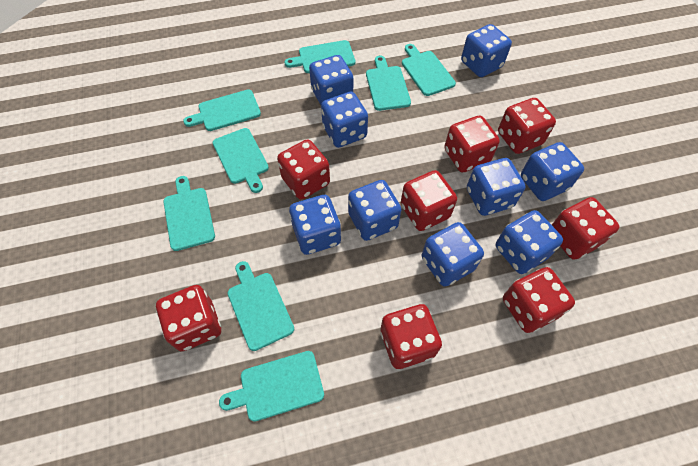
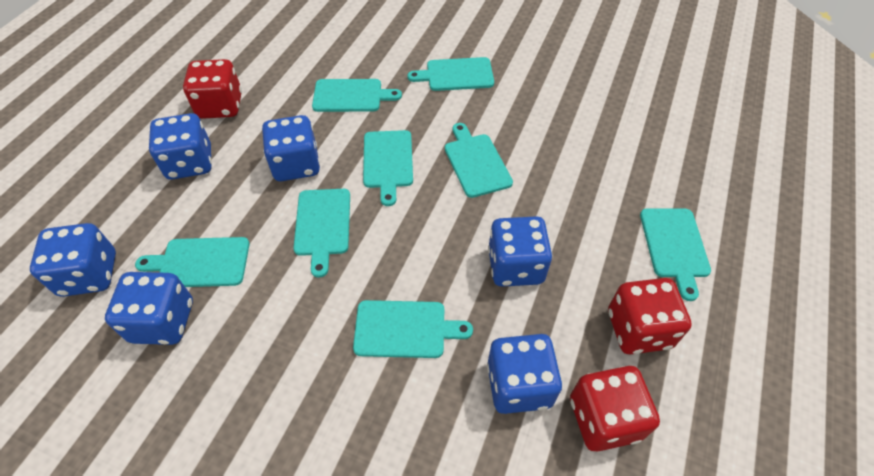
blue dice: [289,195,341,255] [309,55,353,105] [321,92,368,148] [348,180,401,241] [422,222,484,287] [461,24,512,77] [467,158,526,216] [496,210,563,274] [521,142,584,201] = 9 -> [30,223,116,297] [105,272,193,345] [149,113,212,180] [262,115,320,181] [487,334,562,414] [488,216,552,287] = 6
red dice: [156,285,221,351] [277,139,330,200] [380,304,442,369] [401,170,457,231] [444,115,500,172] [498,98,556,154] [503,267,575,333] [552,197,620,260] = 8 -> [183,59,242,119] [570,366,660,451] [608,278,692,355] = 3

